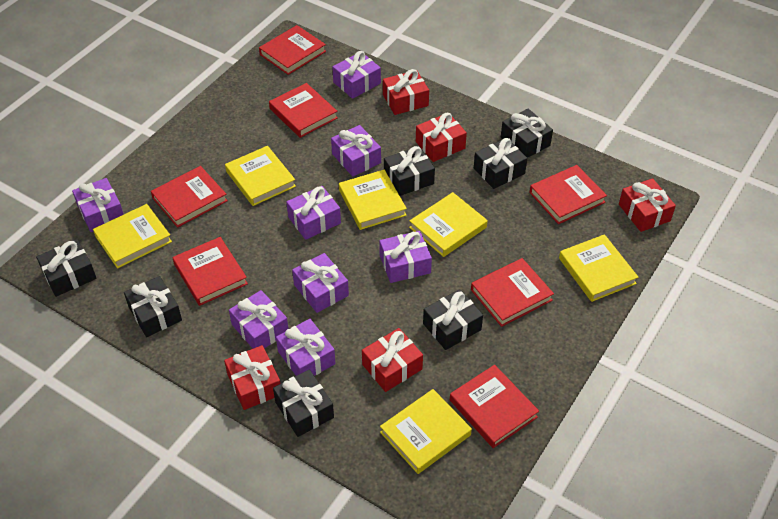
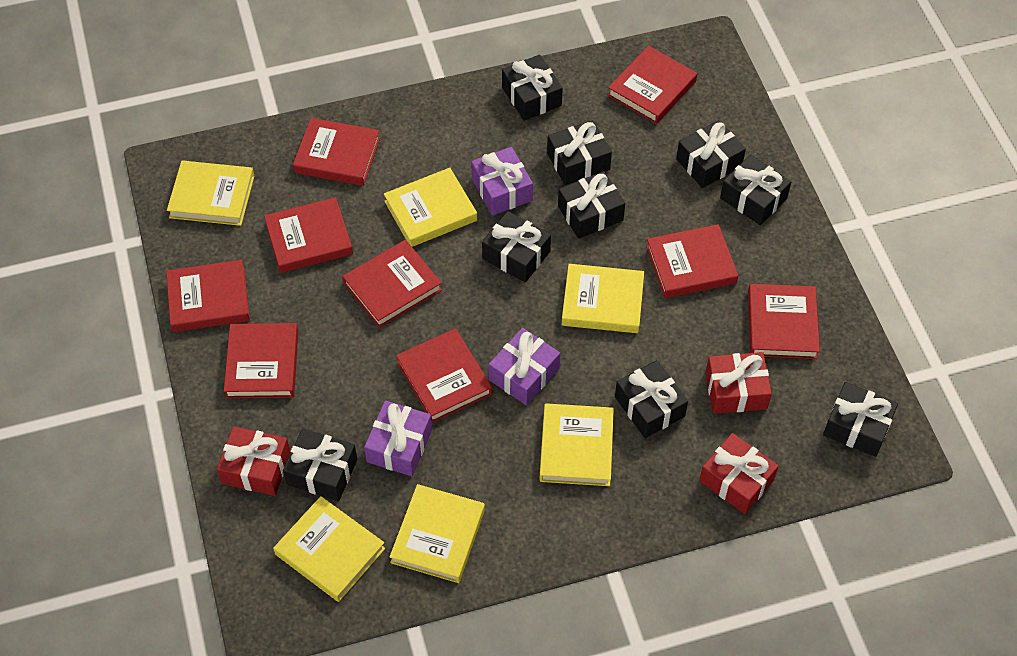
black gift: [36,239,97,297] [124,276,182,337] [273,369,334,437] [384,146,435,196] [423,289,483,350] [474,138,527,189] [501,109,553,158] = 7 -> [283,428,357,501] [482,211,551,282] [502,55,563,121] [547,120,612,185] [558,171,625,239] [615,360,688,438] [676,120,746,188] [720,155,791,225] [823,382,898,457] = 9
purple gift: [72,178,124,232] [229,290,288,349] [276,319,336,376] [286,186,341,240] [292,253,349,313] [331,125,381,176] [332,51,381,99] [379,231,432,283] = 8 -> [364,401,432,476] [471,147,533,215] [489,328,560,405] = 3
red book: [151,166,228,228] [173,237,248,306] [259,25,326,75] [269,83,338,138] [450,365,539,448] [471,258,554,327] [529,165,607,224] = 7 -> [166,260,250,332] [224,323,298,399] [264,197,353,273] [293,118,380,186] [342,240,442,328] [396,328,492,423] [607,46,697,124] [646,224,739,298] [748,284,820,359] = 9
red gift: [224,345,281,410] [362,328,423,392] [383,69,429,115] [416,113,467,162] [619,178,676,232] = 5 -> [217,426,291,496] [699,433,779,514] [705,352,772,414] = 3

